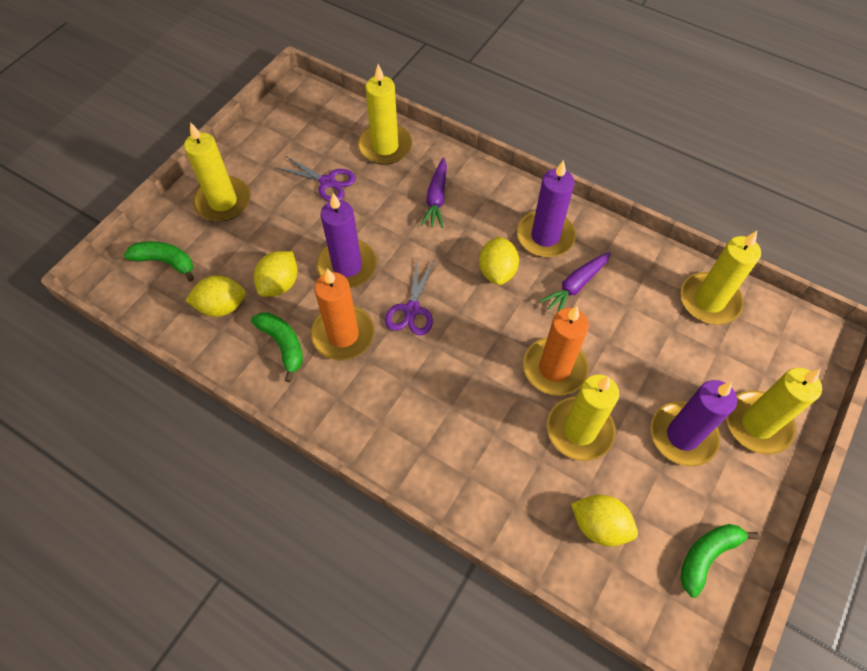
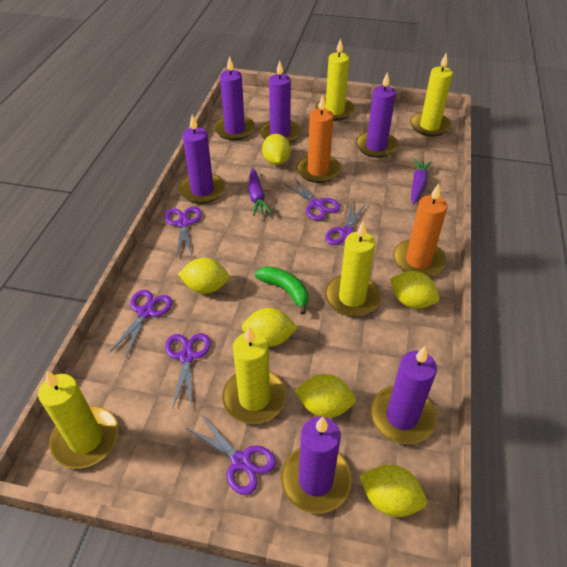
green banana: [124,241,194,282] [251,312,303,382] [680,524,759,598] = 3 -> [255,266,309,315] = 1
purple candle: [316,193,377,288] [517,160,576,257] [651,380,737,467] = 3 -> [179,115,225,204] [214,56,255,140] [259,61,301,143] [281,416,352,514] [356,72,398,158] [370,346,437,444] = 6
purple scissors: [277,156,356,202] [385,258,434,336] = 2 -> [109,290,173,358] [165,207,202,255] [165,333,211,409] [186,415,276,495] [283,177,341,221] [325,203,366,245] = 6
yellow lemon: [185,276,246,317] [254,251,298,297] [479,236,519,285] [571,495,638,546] = 4 -> [178,258,229,294] [242,308,298,347] [262,134,291,165] [294,374,356,418] [359,465,427,517] [390,271,439,309] = 6

